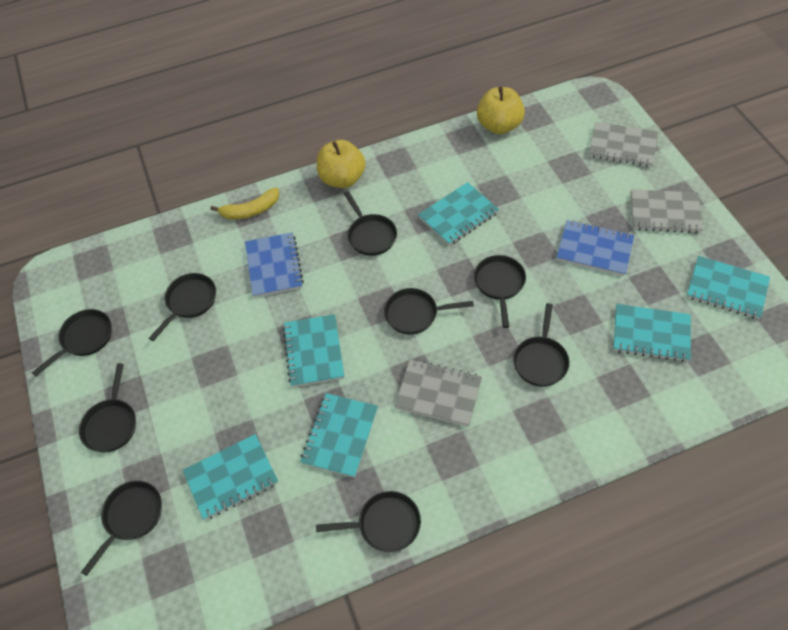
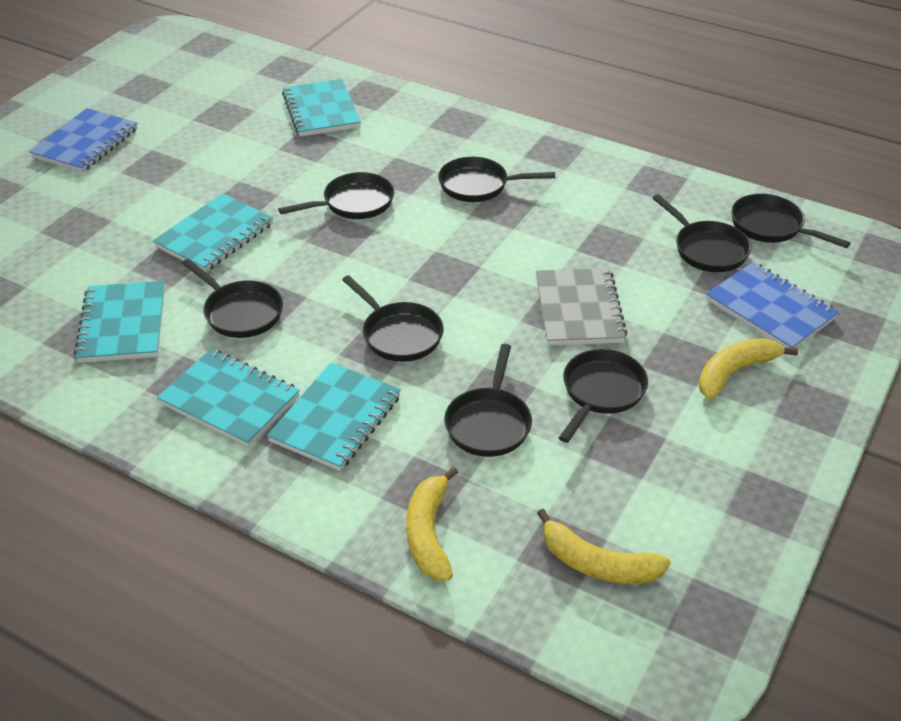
black pan: [32,309,112,376] [79,363,136,452] [81,481,162,576] [149,273,216,341] [316,491,421,552] [344,191,397,256] [384,288,474,334] [474,255,526,328] [513,303,569,387] = 9 -> [182,259,283,338] [278,172,394,219] [342,275,444,362] [438,157,555,202] [444,344,532,457] [559,349,648,443] [653,194,751,272] [731,194,851,248] = 8
grey notebook: [395,360,482,427] [589,122,658,167] [630,189,703,233] = 3 -> [536,268,627,346] = 1
turquoise notebook: [183,434,278,520] [282,314,344,387] [300,393,378,478] [418,182,499,246] [613,304,691,362] [687,256,770,319] = 6 -> [74,281,165,363] [153,193,273,272] [157,349,300,447] [267,363,401,471] [282,79,361,137] = 5
yellow apple: [317,140,366,188] [477,86,525,134] = 2 -> none = 0
yellow banana: [210,187,279,219] = 1 -> [406,467,458,581] [537,509,671,584] [699,338,798,400] = 3

